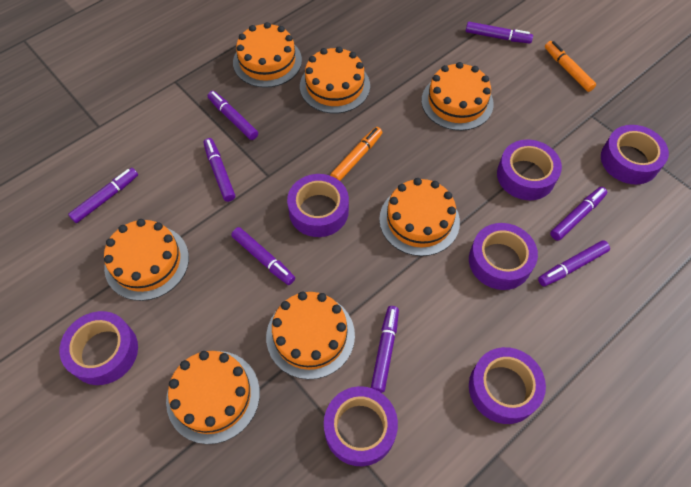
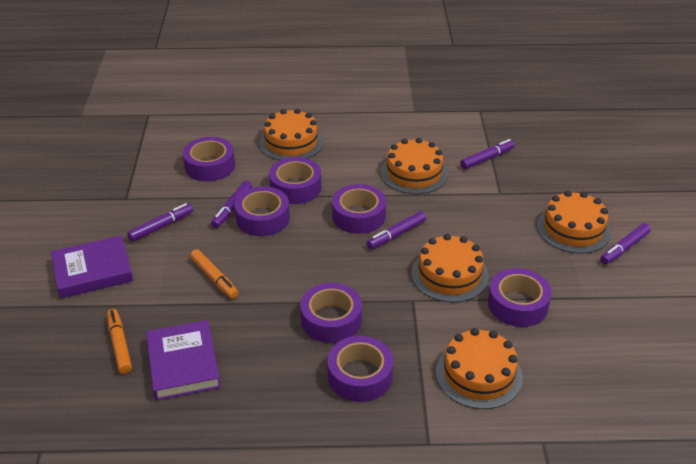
orange cake: [104,219,189,301] [166,351,260,444] [233,22,302,88] [266,292,355,379] [300,46,370,113] [379,178,460,256] [421,62,494,131] = 7 -> [259,109,324,160] [381,138,448,194] [411,234,488,303] [436,328,523,409] [537,191,611,254] = 5
purple book: none = 0 -> [51,235,133,299] [146,320,221,401] = 2
purple marker: [68,168,138,223] [203,138,235,202] [208,91,258,140] [231,227,295,285] [371,306,399,393] [466,22,533,44] [538,240,610,286] [550,187,607,241] = 8 -> [127,203,193,242] [211,181,252,228] [367,211,426,249] [460,139,515,169] [600,223,651,264] = 5

